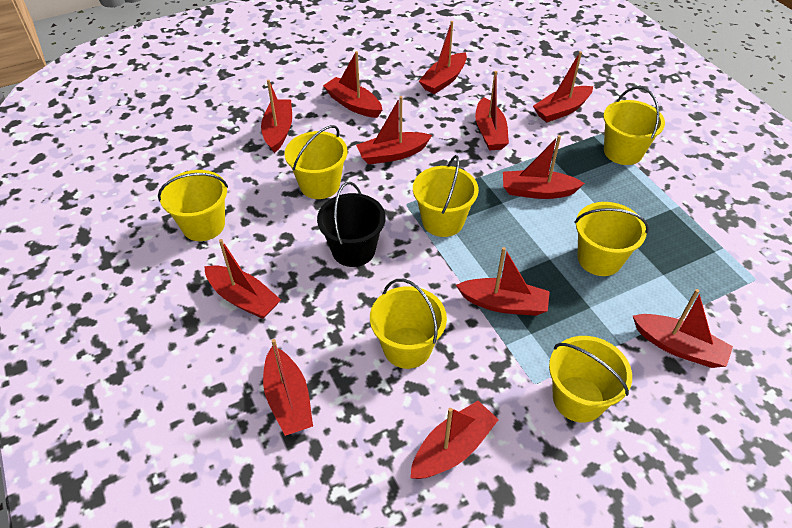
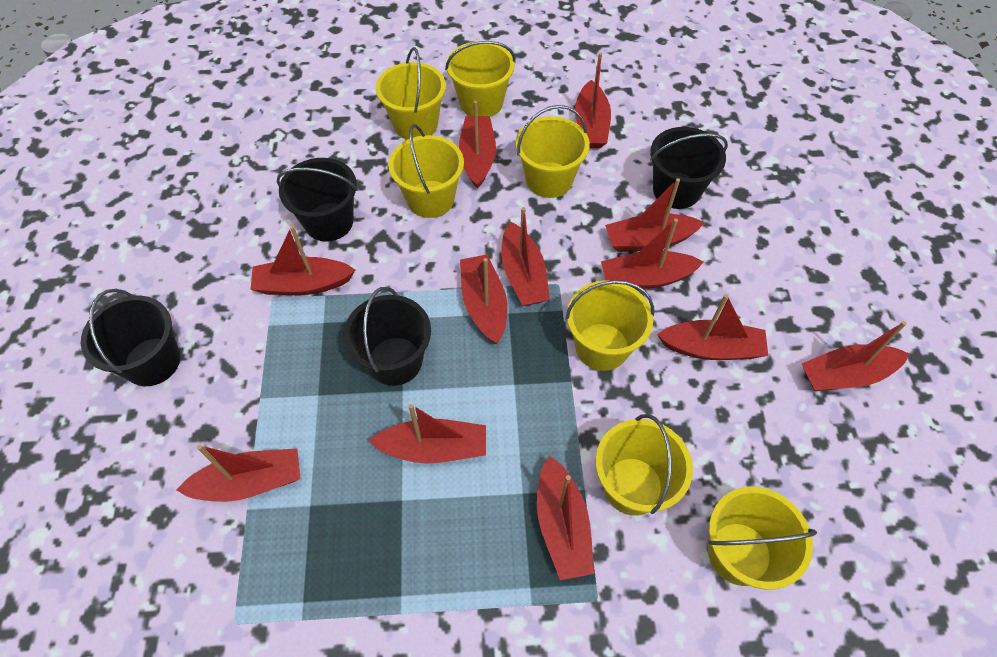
black bucket: [317,182,386,267] = 1 -> [81,289,180,386] [277,158,358,242] [343,287,431,386] [650,127,728,209] = 4

